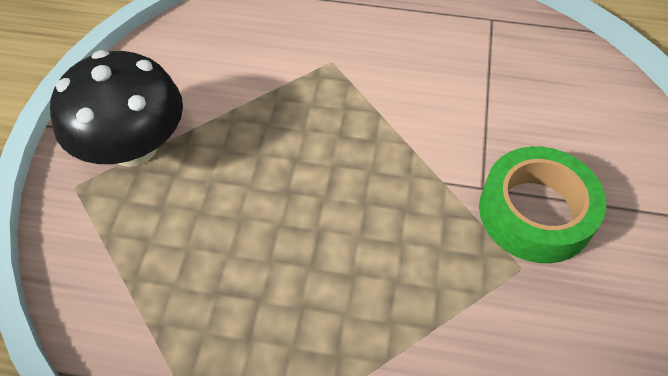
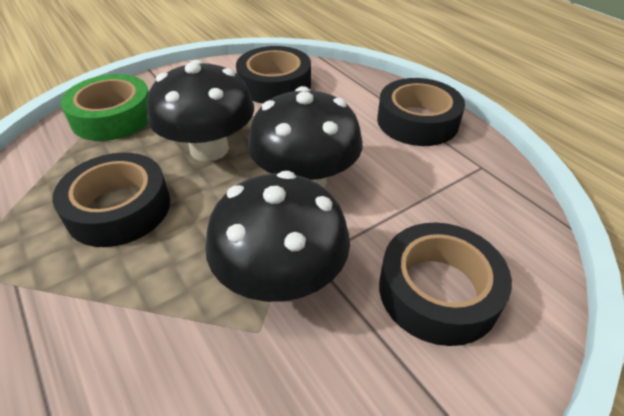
black mushroom: [50,50,183,167] = 1 -> [147,60,254,162] [205,171,350,302] [248,86,362,188] = 3
black tape: none = 0 -> [52,153,170,247] [236,46,311,103] [377,78,465,146] [379,223,512,346] = 4

